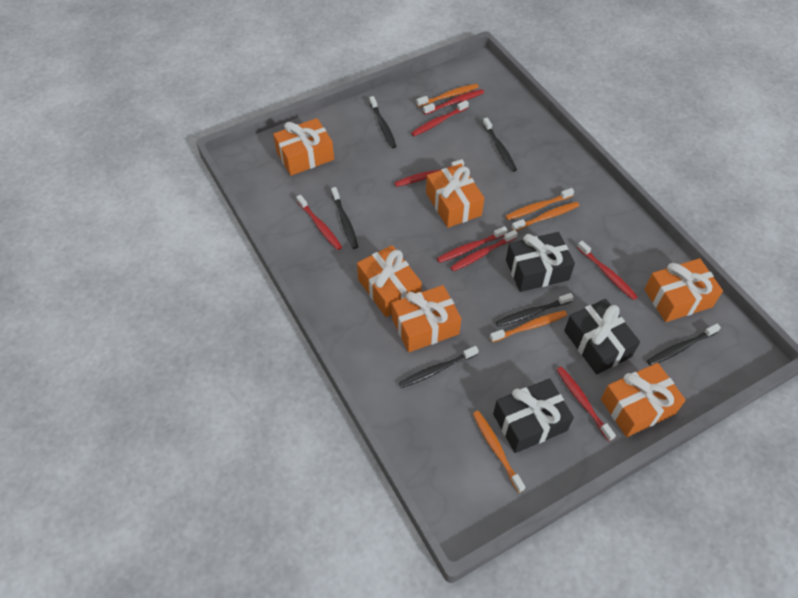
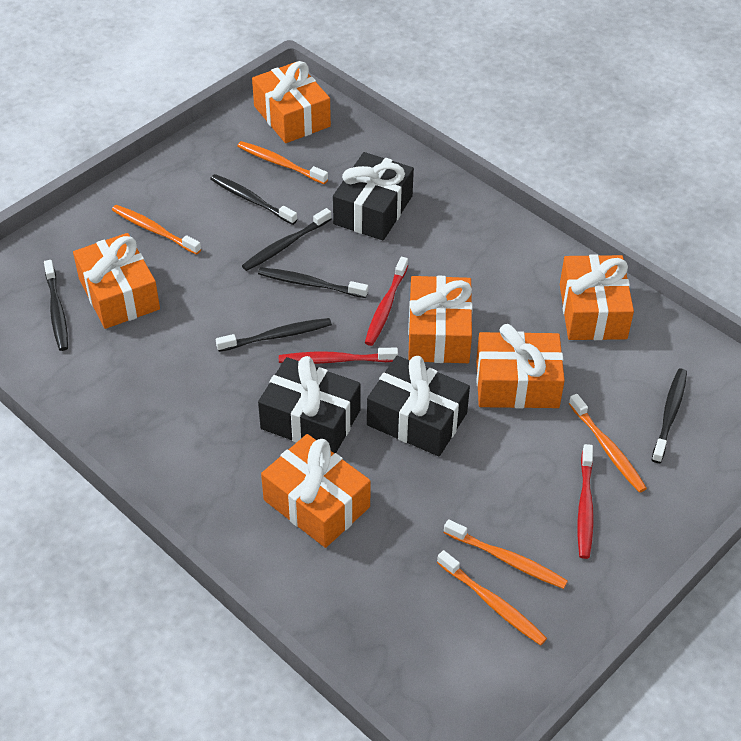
red toothbrush: [296,195,342,250] [394,159,464,187] [411,100,469,136] [423,89,484,115] [437,226,508,263] [450,230,518,271] [556,366,616,441] [577,241,638,300] = 8 -> [279,348,398,364] [365,257,408,346] [577,444,594,559] = 3

